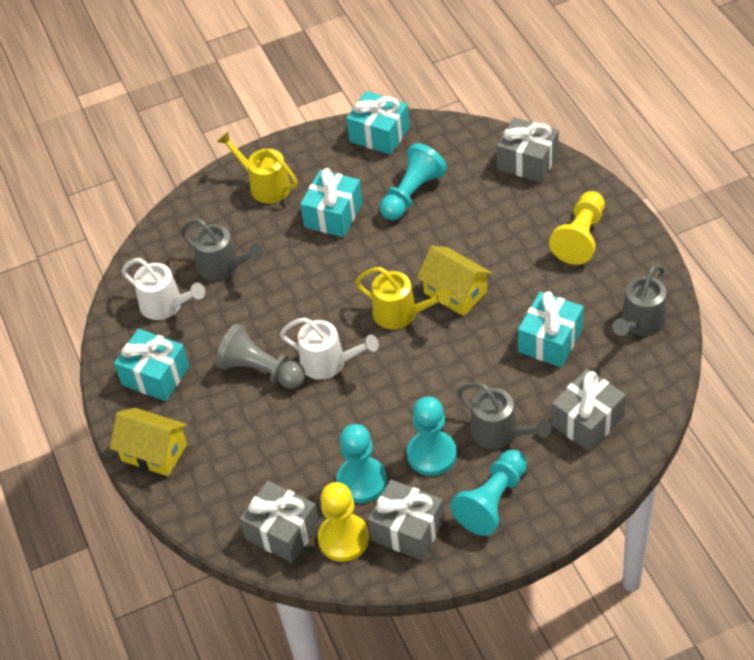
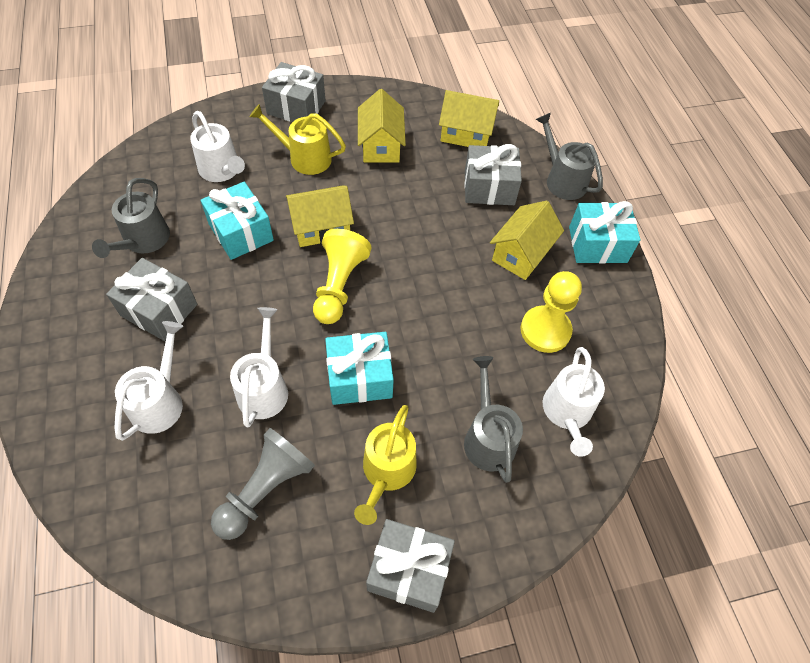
turquoise gift: [114,329,189,401] [300,168,363,237] [346,91,410,155] [518,291,584,367] = 4 -> [200,182,274,260] [325,332,394,405] [569,201,640,264] = 3
turquoise pawn: [336,424,387,503] [380,143,447,220] [407,396,457,476] [450,450,527,536] = 4 -> none = 0
white watering can: [122,258,205,320] [280,317,379,380] = 2 -> [115,321,183,441] [190,111,245,182] [230,307,288,428] [543,347,605,457] = 4
yellow house: [110,408,188,476] [417,246,492,316] = 2 -> [286,186,354,247] [358,89,406,163] [439,90,499,147] [490,201,564,280] = 4

